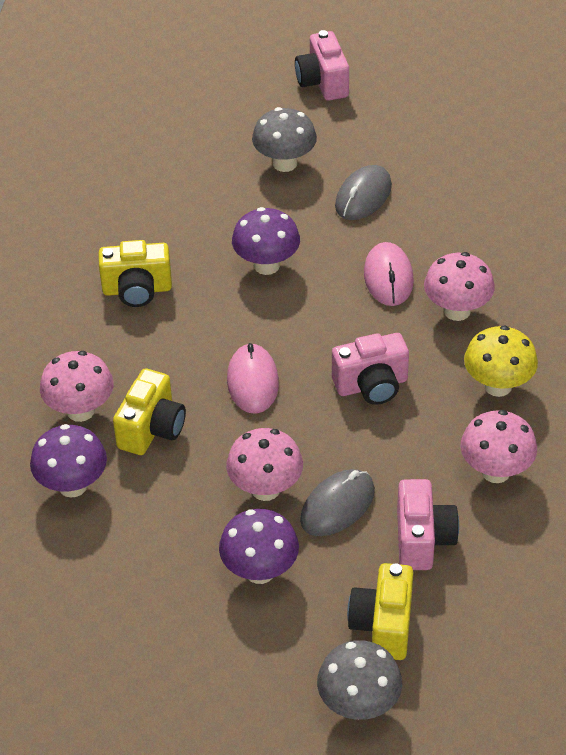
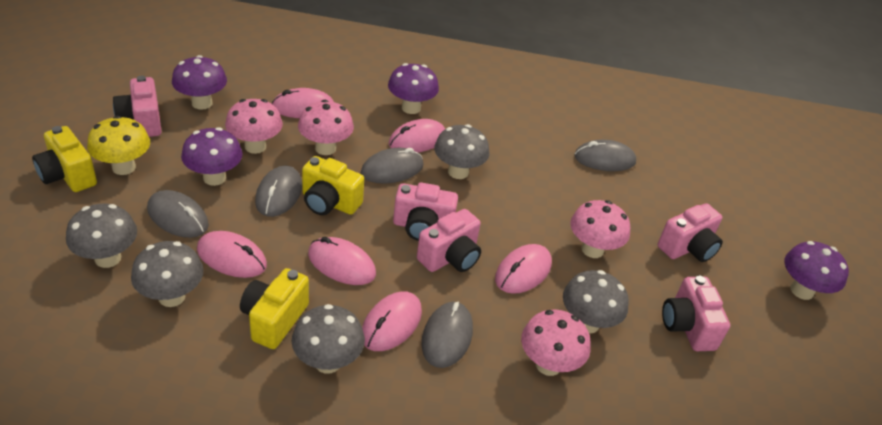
grey mouse: [300,469,375,536] [335,165,392,220] = 2 -> [147,190,209,238] [255,165,302,217] [360,148,423,184] [421,302,473,368] [574,140,636,171] = 5
grey mushroom: [252,107,317,172] [317,640,402,720] = 2 -> [66,203,137,268] [131,241,204,307] [291,304,365,374] [434,124,490,179] [563,270,629,334] = 5
pink camera: [295,30,349,101] [332,333,409,405] [397,479,459,570] = 3 -> [113,76,162,137] [393,183,458,241] [417,209,481,272] [658,203,723,262] [662,275,730,351] = 5
pink mouse: [227,343,279,414] [364,242,414,306] = 2 -> [197,231,267,278] [272,88,334,118] [308,237,376,285] [362,291,422,351] [389,119,445,153] [495,244,552,294] = 6
purple mushroom: [30,424,107,498] [219,509,299,584] [232,207,300,275] = 3 -> [172,55,227,110] [181,127,243,186] [388,63,439,114] [784,241,849,300] = 4

